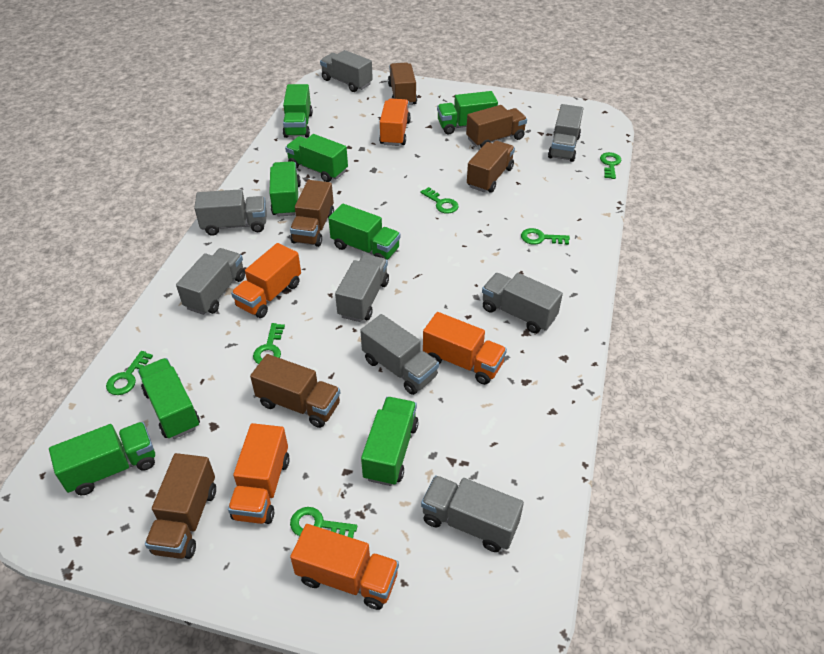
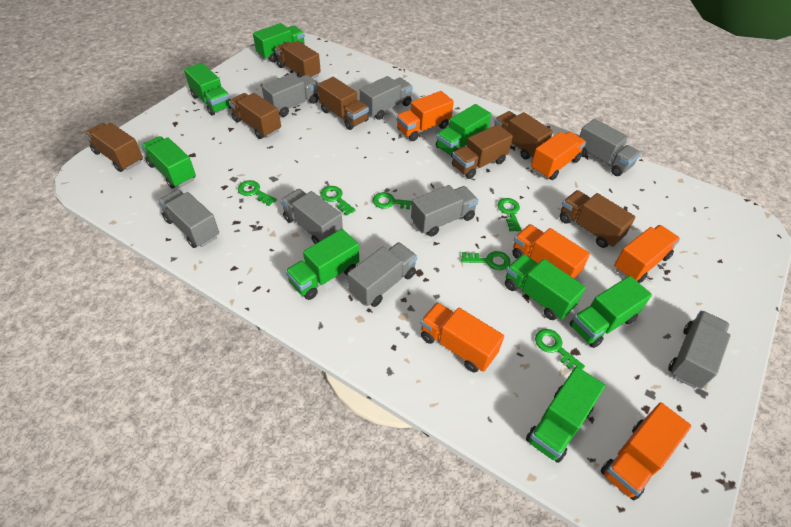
brown truck: [145,453,216,559] [250,354,340,428] [290,180,334,247] [388,63,417,105] [466,105,527,148] [467,141,515,193] = 6 -> [84,123,143,172] [229,93,281,139] [275,41,321,79] [317,77,369,130] [452,124,513,179] [494,111,553,160] [560,190,635,248] = 7
orange truck: [228,423,290,524] [231,243,301,318] [290,524,399,610] [379,99,411,146] [423,312,507,385] = 5 -> [396,91,454,141] [420,302,504,373] [512,224,590,279] [531,132,586,180] [601,402,691,500] [614,225,680,283] = 6

